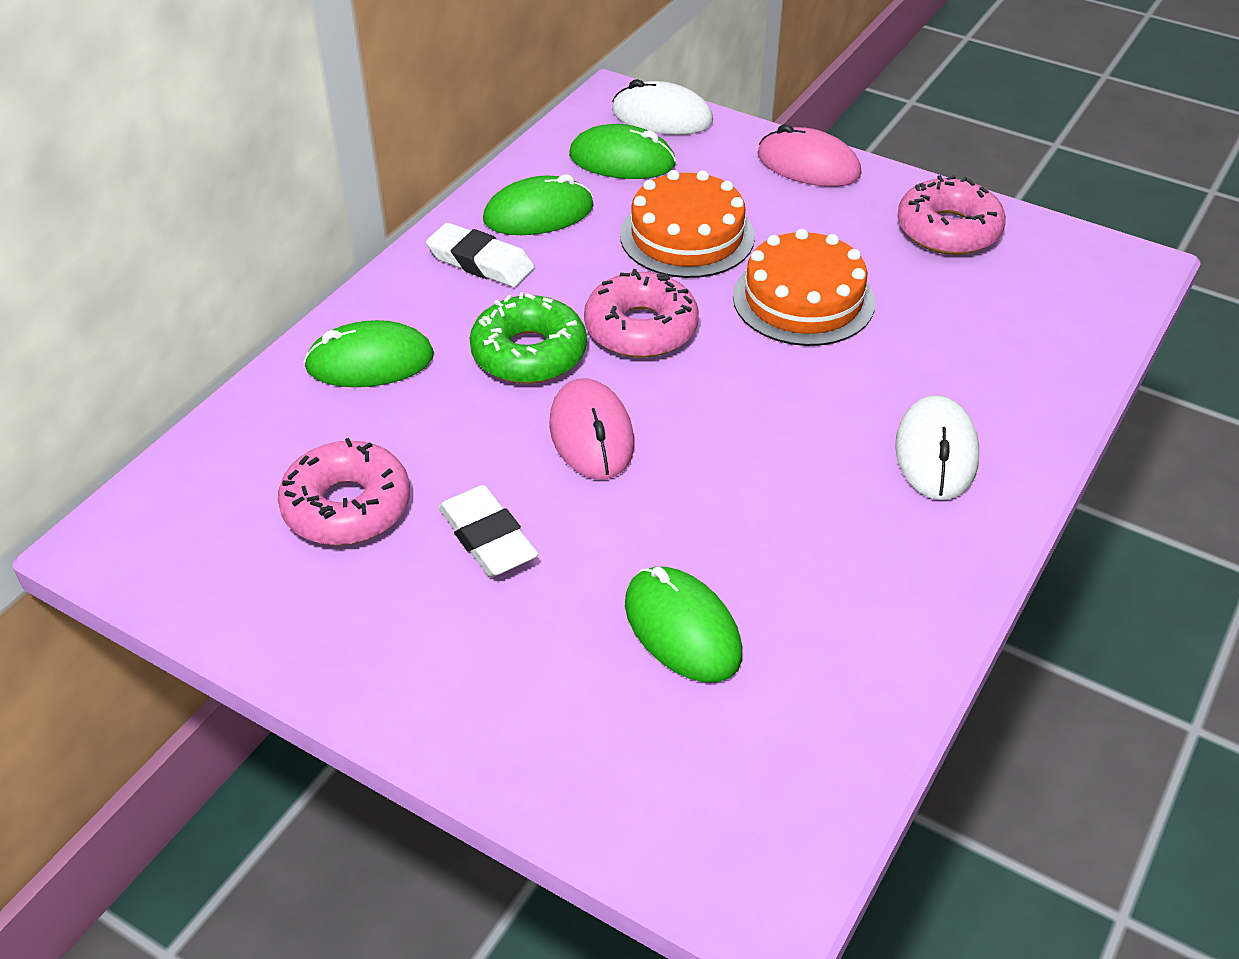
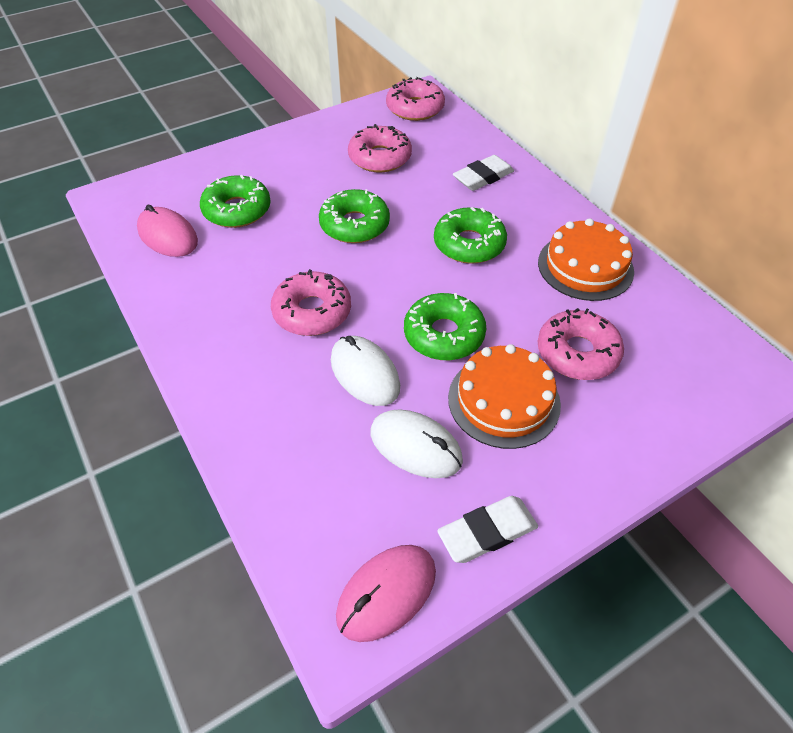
green donut: [469,292,587,384] = 1 -> [200,175,271,228] [319,189,390,243] [404,293,486,360] [434,207,507,264] = 4
green mouse: [304,320,434,387] [483,174,594,235] [569,124,676,179] [625,567,742,682] = 4 -> none = 0
pink donut: [278,438,410,545] [584,269,699,358] [897,175,1006,255] = 3 -> [271,269,351,336] [348,124,412,172] [386,77,445,121] [538,308,624,380] = 4

